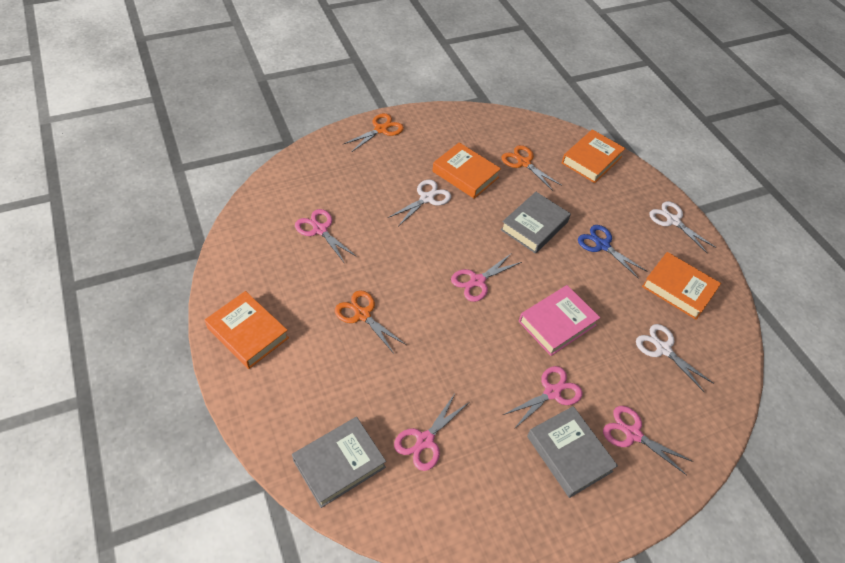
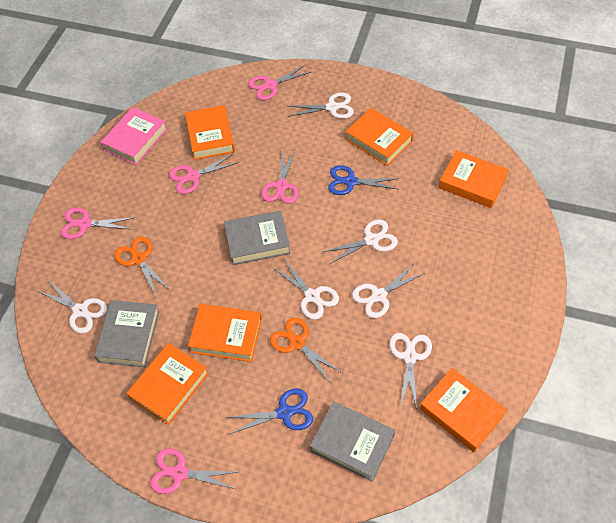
blue scissors: [578,225,647,279] = 1 -> [226,388,313,434] [328,165,399,195] = 2
orange book: [205,291,289,369] [432,143,501,199] [562,129,625,183] [642,252,721,320] = 4 -> [126,343,209,425] [185,105,235,160] [188,304,262,362] [345,108,414,166] [420,368,507,452] [438,150,509,208] = 6
orange scissors: [335,290,406,354] [344,113,404,152] [502,145,562,191] = 3 -> [114,236,171,297] [270,318,342,382] = 2
white scissors: [388,180,451,226] [636,324,714,392] [649,201,716,254] = 3 -> [38,280,107,334] [272,259,339,320] [288,92,354,119] [323,219,398,264] [352,263,424,318] [389,333,432,409] = 6

